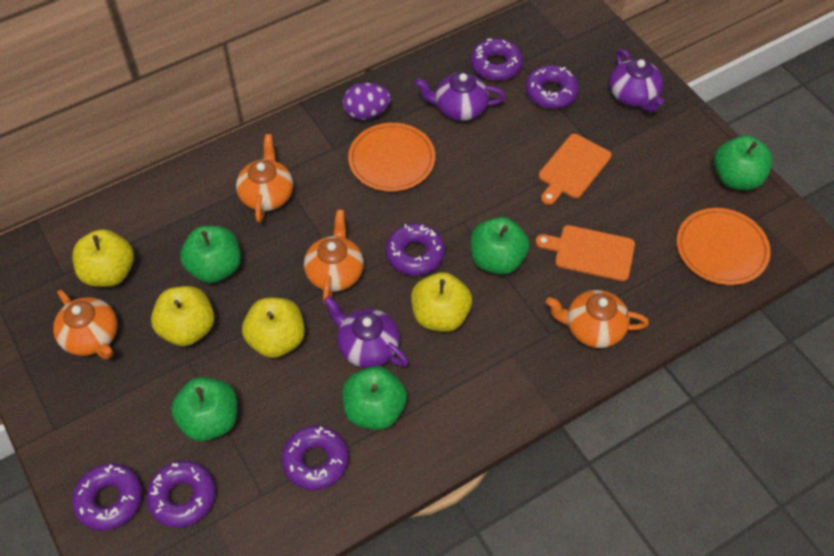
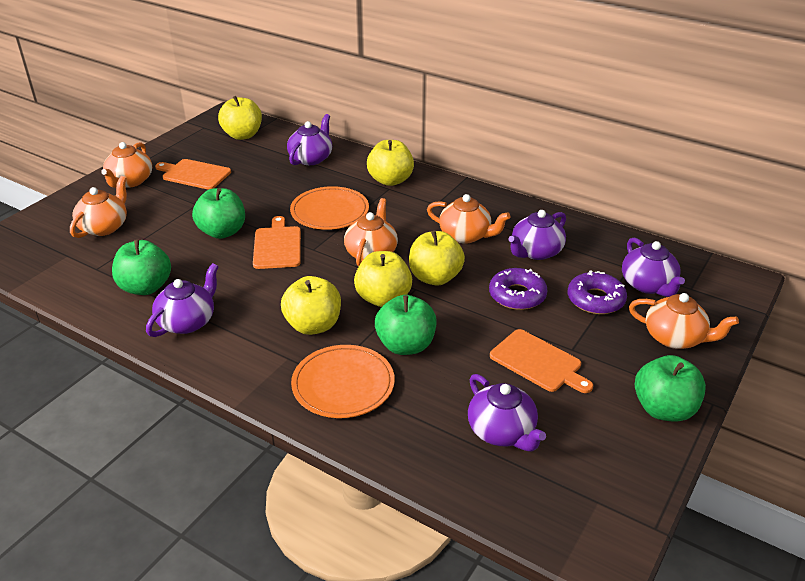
green apple: [171,377,237,441] [180,226,241,283] [342,366,407,430] [470,217,530,275] [714,136,773,190] = 5 -> [112,240,171,295] [192,188,245,239] [375,295,437,355] [635,355,706,422] = 4
orange cutting board: [536,225,635,281] [539,134,612,205] = 2 -> [155,159,231,190] [253,216,301,269] [490,329,593,393] = 3
orange teapot: [53,290,118,359] [236,134,293,223] [304,210,364,304] [546,290,649,348] = 4 -> [70,176,127,238] [101,142,152,188] [344,198,398,266] [427,194,511,244] [629,293,739,349] = 5
purple donut: [72,463,142,531] [146,461,216,528] [281,426,349,490] [386,223,445,275] [471,39,523,81] [525,65,579,109] = 6 -> [489,268,547,310] [568,271,627,314] = 2
purple egg: [343,83,391,120] = 1 -> none = 0
purple teapot: [324,296,409,368] [415,72,506,121] [609,49,664,113] = 3 -> [146,263,219,337] [287,114,332,165] [468,374,546,452] [508,210,566,260] [622,237,685,297] = 5
yellow apple: [72,229,134,287] [151,286,215,346] [242,297,305,358] [411,272,472,332] = 4 -> [218,96,262,140] [281,276,341,335] [354,251,412,307] [367,140,414,186] [409,231,465,286] = 5

